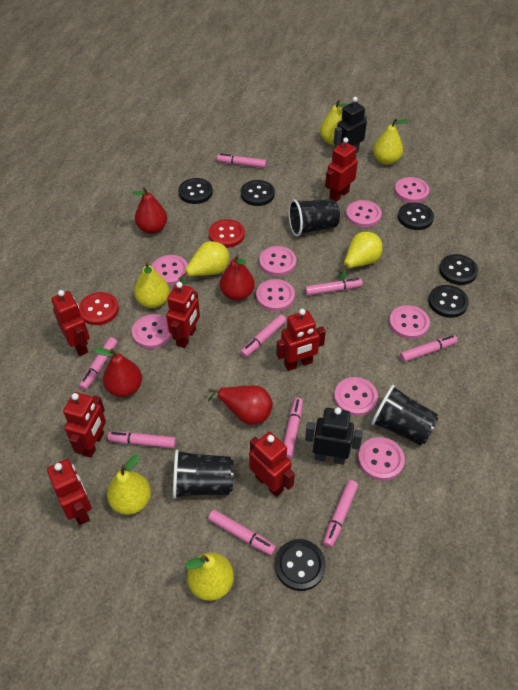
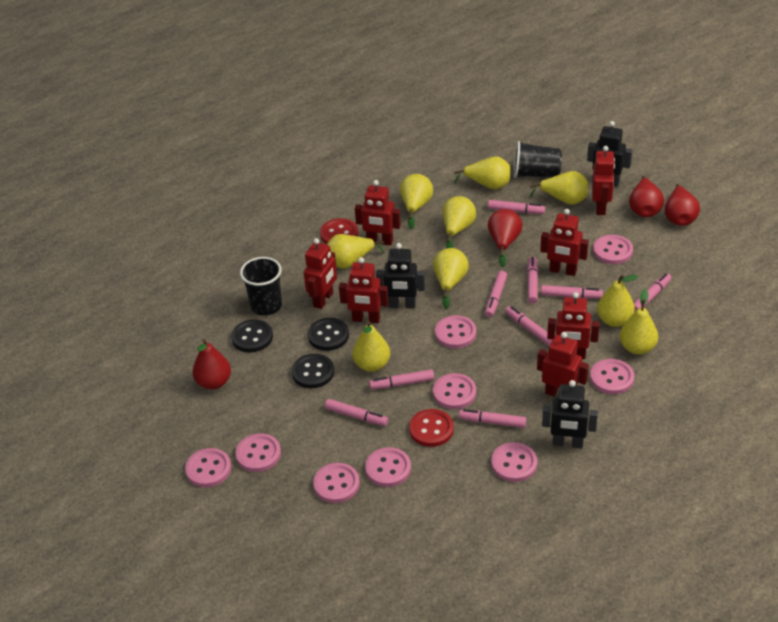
black button: [178,178,213,204] [241,180,275,206] [275,539,326,591] [398,203,434,230] [428,285,469,318] [439,254,478,285] = 6 -> [231,319,273,353] [292,354,334,388] [308,318,349,351] = 3
black cup: [173,449,234,499] [289,199,340,237] [371,385,439,446] = 3 -> [240,257,282,316] [514,141,562,178] = 2
black robot: [305,407,363,465] [333,97,367,153] = 2 -> [376,243,425,308] [542,380,598,448] [587,121,632,187] = 3
yellow pear: [107,454,151,515] [134,262,170,308] [178,241,229,285] [185,552,234,601] [320,99,348,145] [339,232,383,281] [373,118,409,165] = 7 -> [327,234,384,269] [352,321,390,372] [400,174,433,230] [433,248,469,309] [443,196,476,248] [454,156,511,190] [529,171,588,205] [597,274,639,327] [620,289,658,355] = 9

